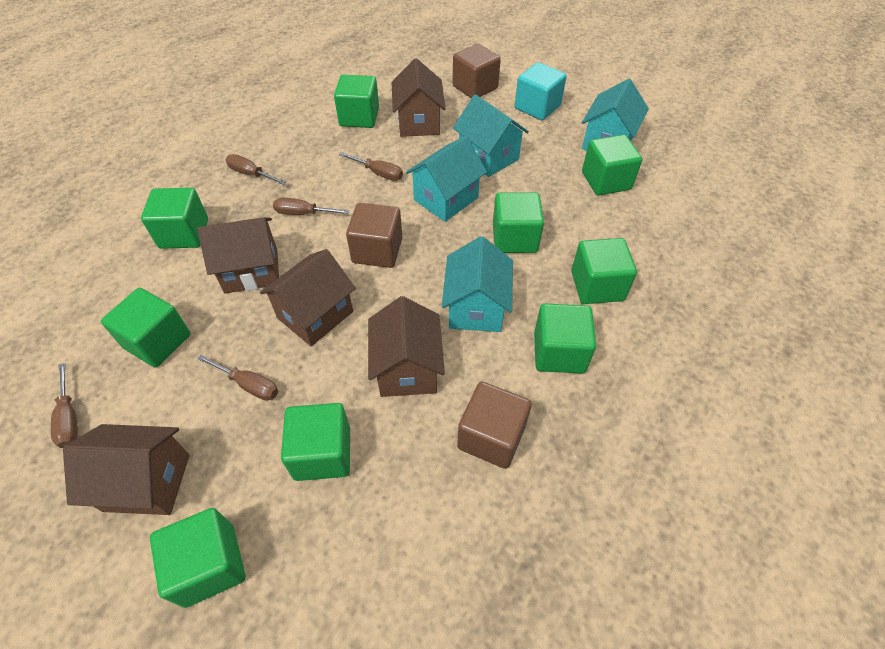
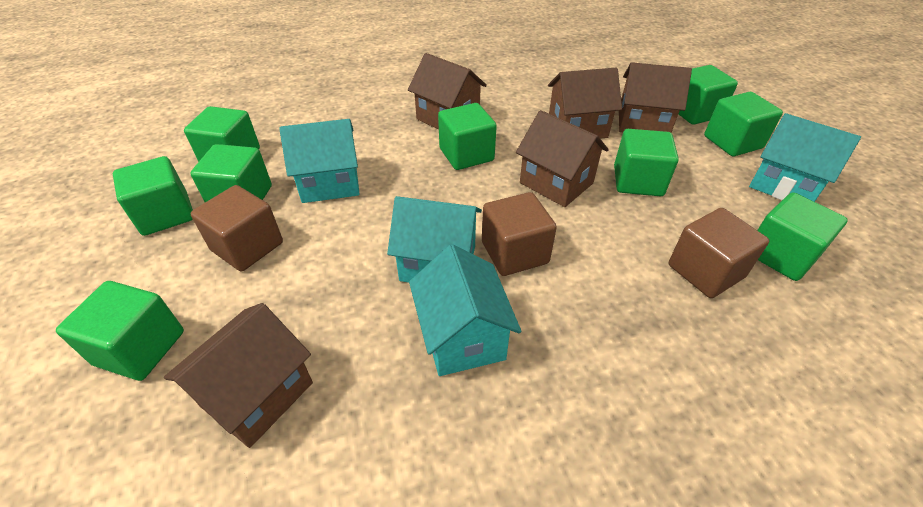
brown screwdriver: [51,363,78,448] [197,355,278,401] [226,154,286,185] [273,198,349,215] [339,152,403,181] = 5 -> none = 0
turquoise cube: [515,62,567,120] = 1 -> none = 0

